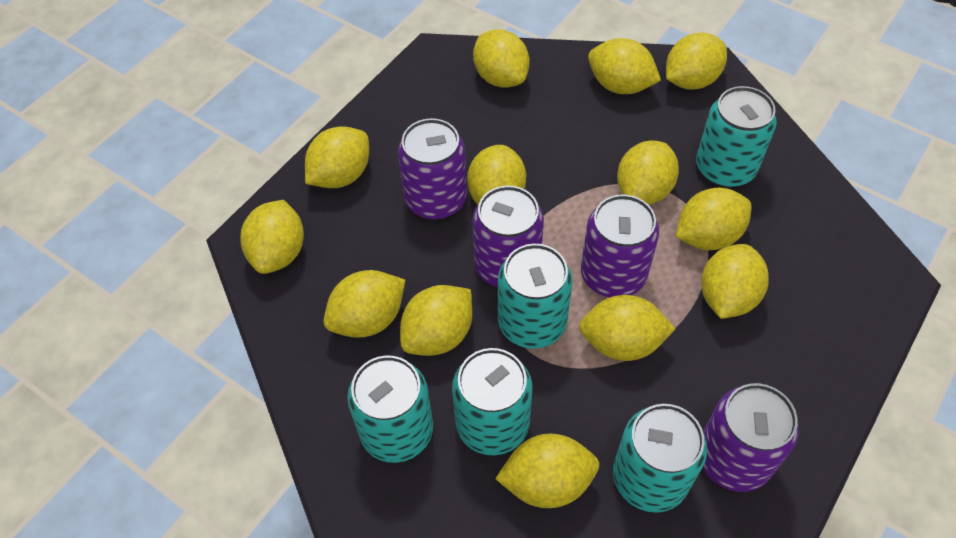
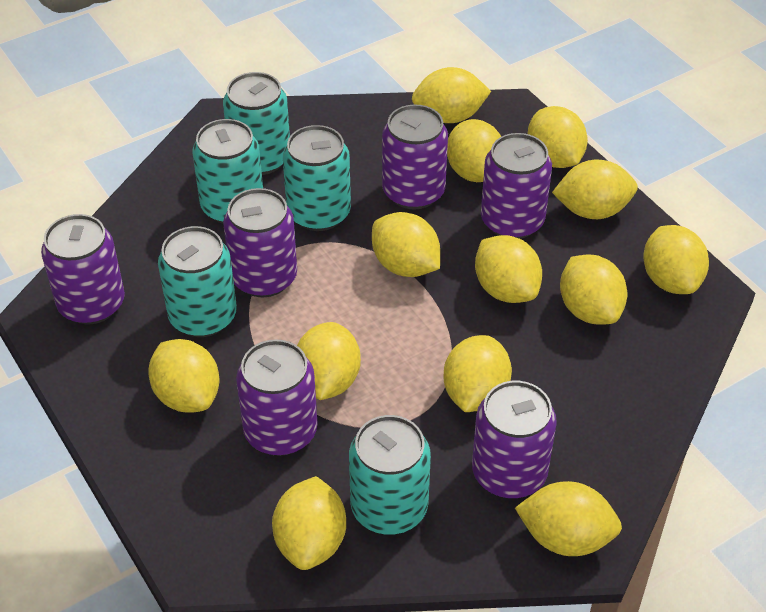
purple can: [398,118,467,220] [472,185,544,287] [581,194,659,297] [703,383,799,492] = 4 -> [41,214,125,324] [223,188,297,297] [236,339,318,456] [382,105,448,209] [472,381,557,498] [481,133,552,239] = 6

